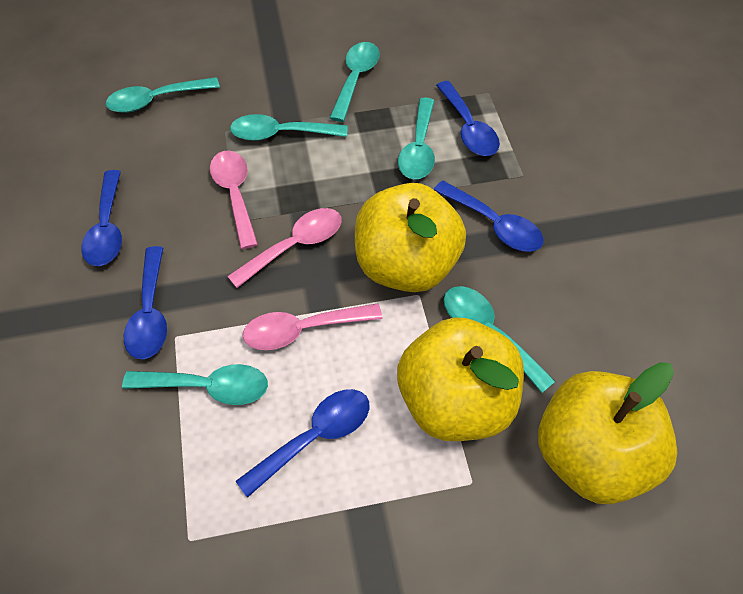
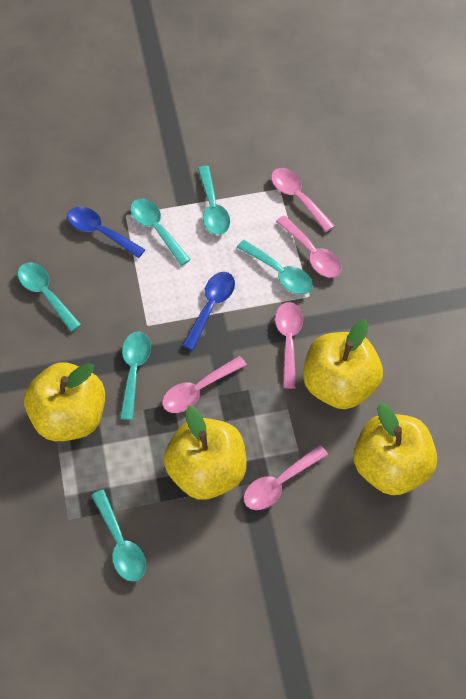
blue spoon: [81,170,122,266] [124,246,167,359] [236,389,370,498] [434,181,543,252] [436,81,500,156] = 5 -> [67,207,145,258] [182,272,235,350] = 2
pink spoon: [210,151,258,249] [227,208,342,288] [243,303,382,350] = 3 -> [162,356,247,413] [244,445,328,510] [271,168,335,232] [275,302,303,388] [276,215,342,278] = 5
yellow apple: [355,183,466,292] [397,317,524,441] [538,362,678,504] = 3 -> [24,363,105,441] [164,406,247,500] [303,319,383,409] [353,402,437,495] = 4

